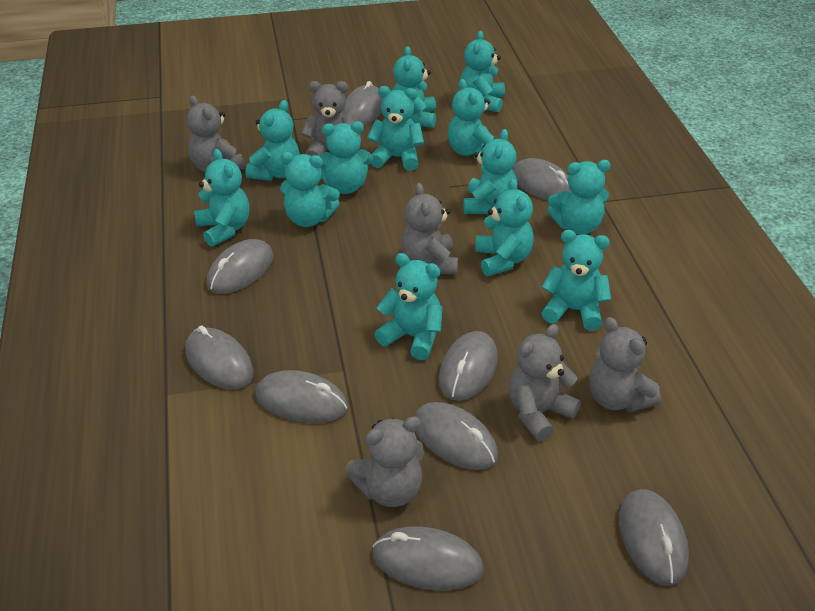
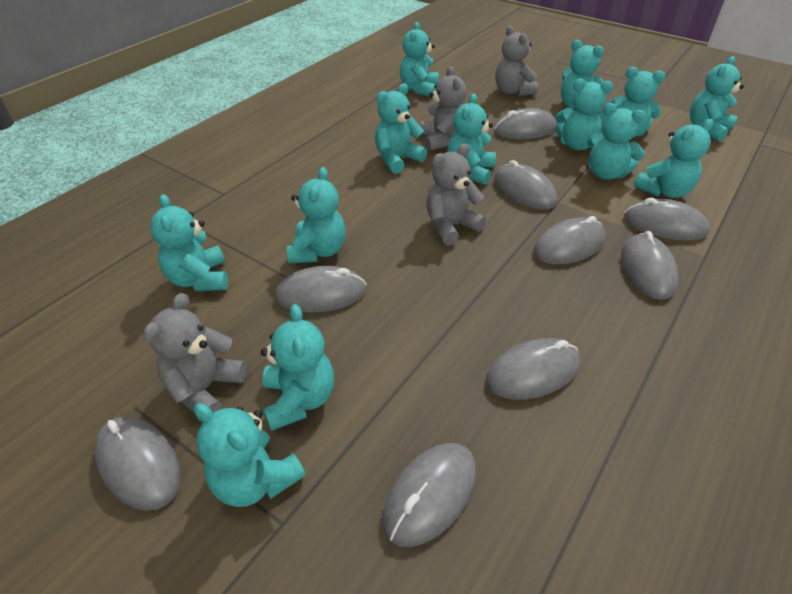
grey teddy bear: [187,95,245,171] [301,81,354,156] [346,416,424,507] [401,183,458,275] [509,324,581,442] [589,317,661,412] = 6 -> [143,293,247,413] [421,66,467,151] [426,144,486,245] [495,26,538,96] = 4

